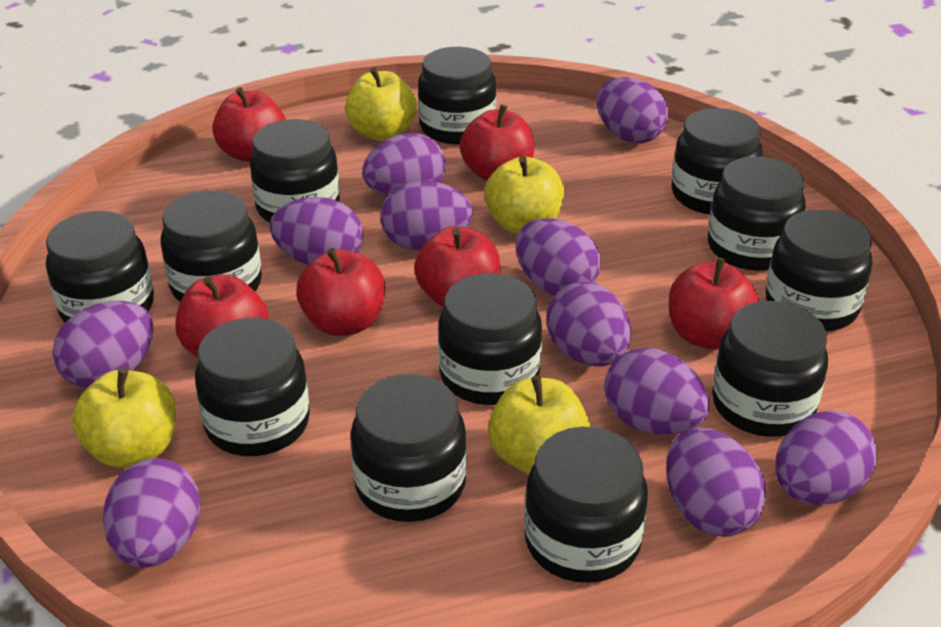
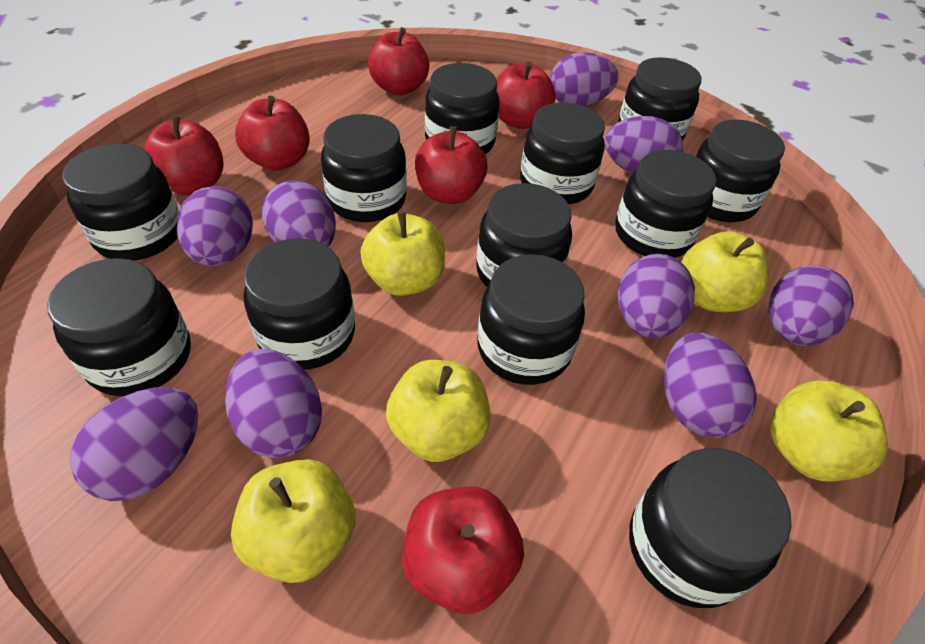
purple egg: [52,301,154,388] [103,458,200,568] [270,197,363,265] [362,133,446,197] [381,181,473,251] [516,218,601,296] [547,282,631,366] [597,77,668,143] [604,348,709,435] [666,427,766,537] [775,410,877,505] = 11 -> [70,387,198,501] [177,186,253,267] [225,349,322,458] [262,180,336,247] [550,52,618,107] [604,116,683,174] [618,254,695,338] [664,333,757,438] [768,265,854,346] = 9
yellow apple: [72,368,176,468] [345,67,417,141] [484,156,564,234] [488,375,590,474] = 4 -> [231,459,355,583] [361,211,445,296] [386,360,491,462] [681,231,769,312] [770,380,888,481] = 5

